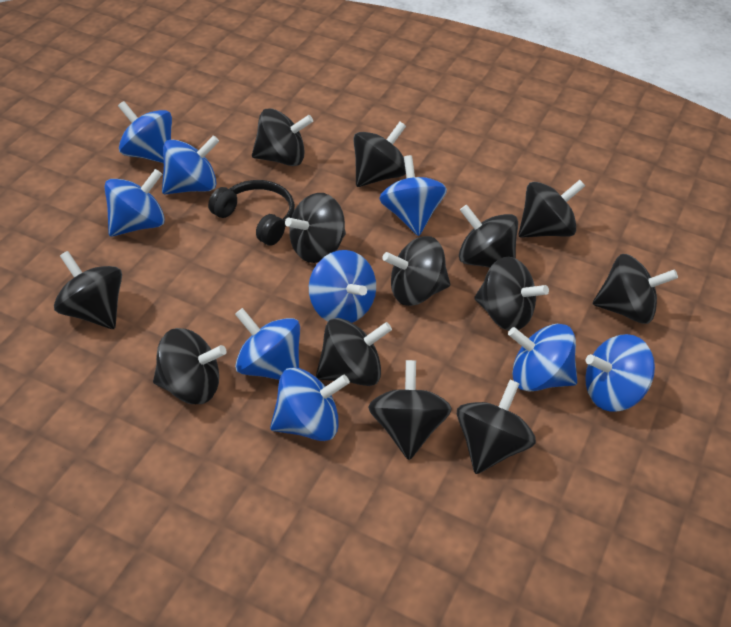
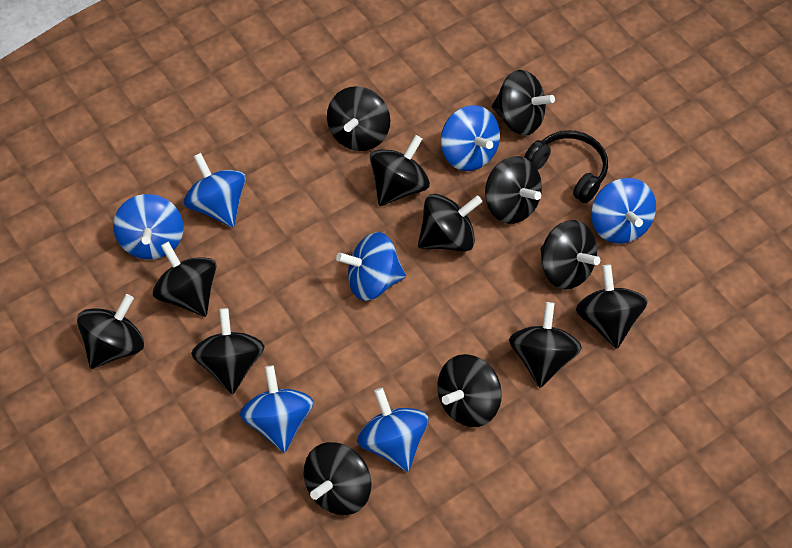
blue spinning top: [104,169,165,237] [118,101,172,163] [162,135,219,194] [235,308,300,380] [270,367,350,441] [309,250,376,323] [379,155,447,236] [508,324,577,392] [585,334,655,412] = 9 -> [113,194,184,259] [183,153,246,227] [239,365,313,453] [336,232,406,301] [357,388,428,472] [441,105,500,171] [591,178,656,244] = 7

